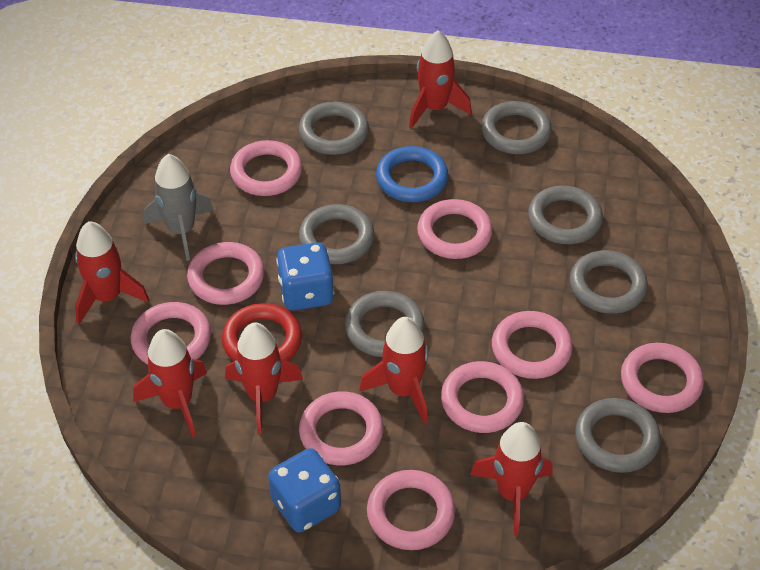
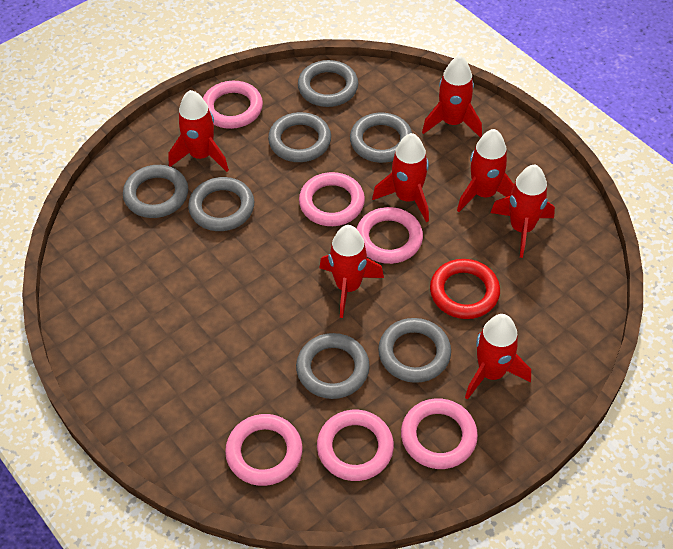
blue dice: [268,448,341,533] [276,242,334,311] = 2 -> none = 0
blue ring: [376,146,449,202] = 1 -> none = 0
grey rocket: [143,154,214,261] = 1 -> none = 0
pink ring: [131,302,211,365] [187,242,265,305] [230,140,302,196] [299,391,384,465] [367,470,455,550] [417,199,493,259] [441,361,524,433] [492,311,573,379] [621,343,704,413] = 9 -> [203,81,263,129] [225,414,303,486] [299,172,365,226] [317,410,394,481] [356,207,423,264] [401,398,478,469] = 6
red rocket: [75,221,149,324] [133,329,207,437] [225,322,303,434] [359,317,428,424] [409,30,472,129] [470,422,553,536] = 6 -> [168,90,229,172] [320,225,384,318] [372,133,429,222] [422,56,482,138] [457,129,514,212] [465,314,531,400] [490,165,555,258] = 7

